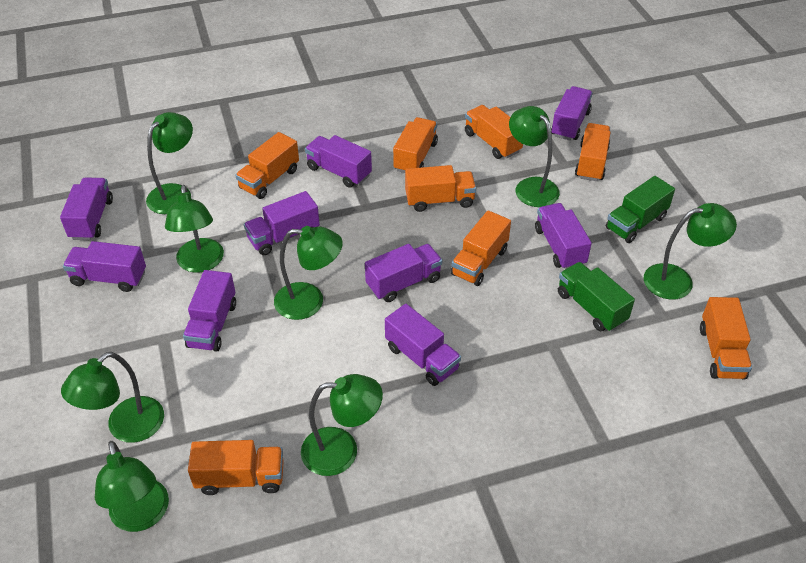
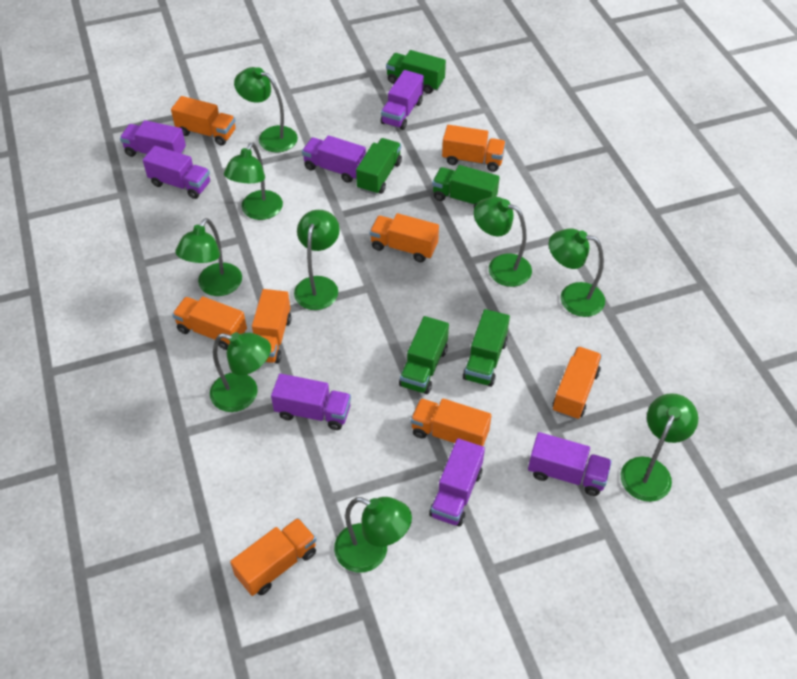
green lamp: [61,352,164,443] [95,441,169,532] [146,112,193,214] [165,185,224,273] [274,226,343,320] [301,374,383,476] [509,106,560,207] [644,203,737,300] = 8 -> [175,218,242,296] [210,332,271,412] [224,143,283,220] [234,67,298,152] [294,210,340,310] [334,497,412,573] [474,197,532,287] [549,228,605,317] [621,393,698,502] = 9
green truck: [558,262,635,332] [606,176,675,243] = 2 -> [356,138,402,195] [386,50,446,94] [399,316,449,394] [432,165,499,208] [463,309,510,387] = 5
purple truck: [60,177,113,240] [63,241,146,292] [183,270,236,352] [244,191,320,255] [305,135,372,188] [365,244,442,302] [385,304,461,386] [535,203,592,269] [551,86,593,140] = 9 -> [120,120,186,157] [143,146,210,199] [271,374,351,430] [302,135,366,183] [381,70,424,130] [429,438,485,526] [528,432,612,496] = 7

